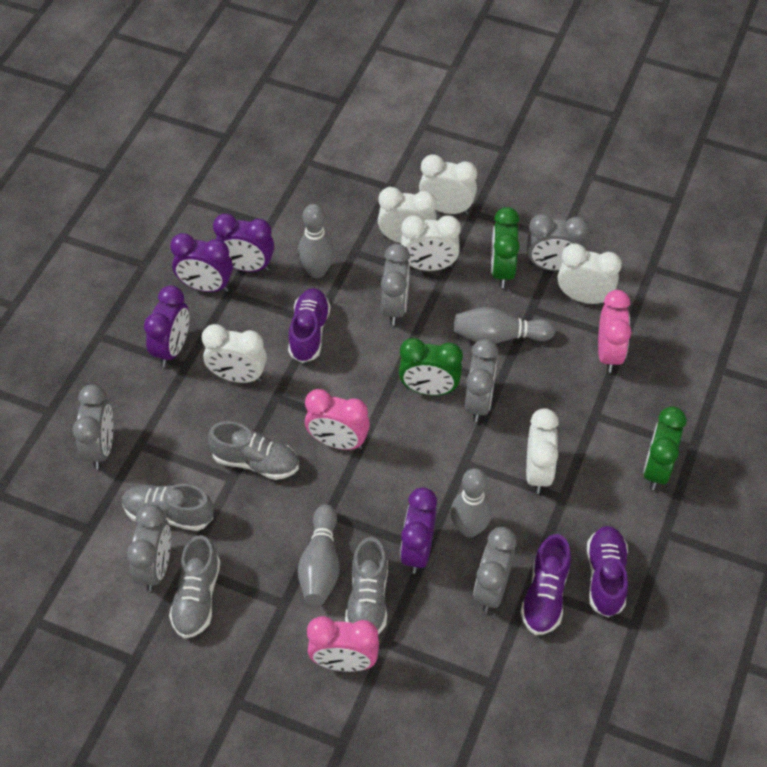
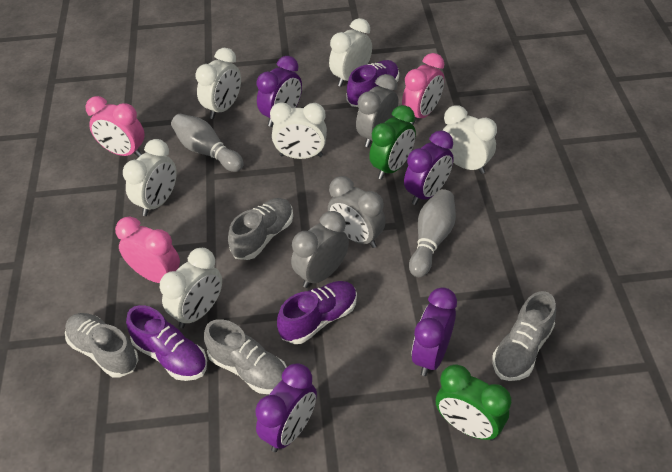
green clock: [399,338,463,396] [491,207,520,288] [643,407,687,490] = 3 -> [369,105,416,180] [436,364,511,441] = 2
grey bowling pin: [298,204,334,278] [298,504,340,605] [450,468,492,537] [454,307,555,344] = 4 -> [171,114,244,172] [409,189,456,277] = 2
grey clock: [72,384,113,469] [127,504,171,591] [381,244,410,325] [465,339,499,422] [473,527,517,612] [527,214,589,271] = 6 -> [291,211,349,288] [328,176,386,248] [356,74,399,148] = 3

